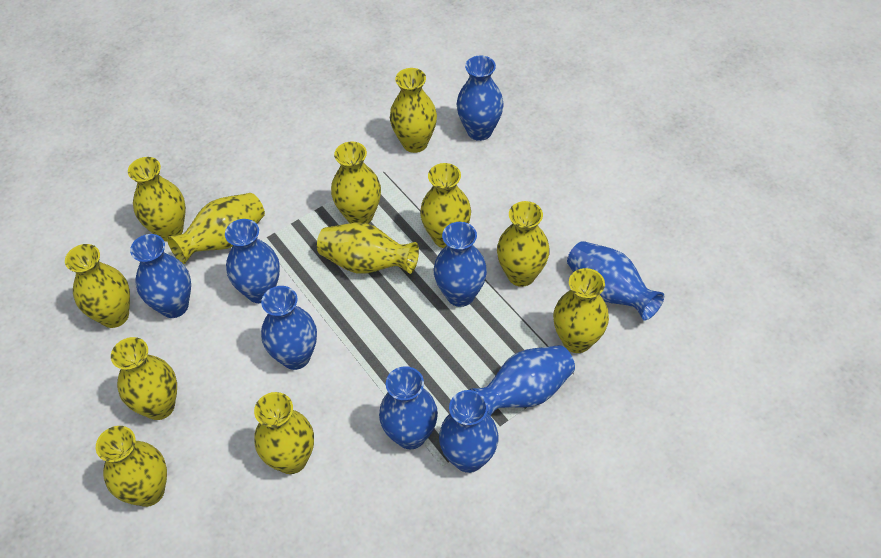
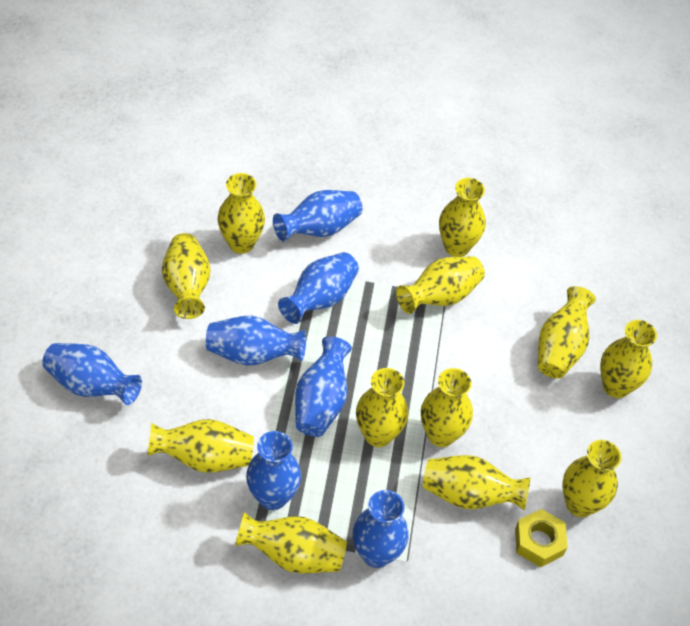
blue vase: [130,234,191,318] [225,219,280,303] [261,286,317,370] [379,366,438,449] [434,222,487,307] [439,390,499,473] [456,56,504,141] [469,345,575,416] [567,241,664,321] = 9 -> [42,343,142,405] [206,316,306,366] [246,431,301,510] [273,190,362,242] [278,252,359,324] [295,336,352,437] [353,490,409,568] = 7
yellow nut: none = 0 -> [515,509,568,567] = 1

